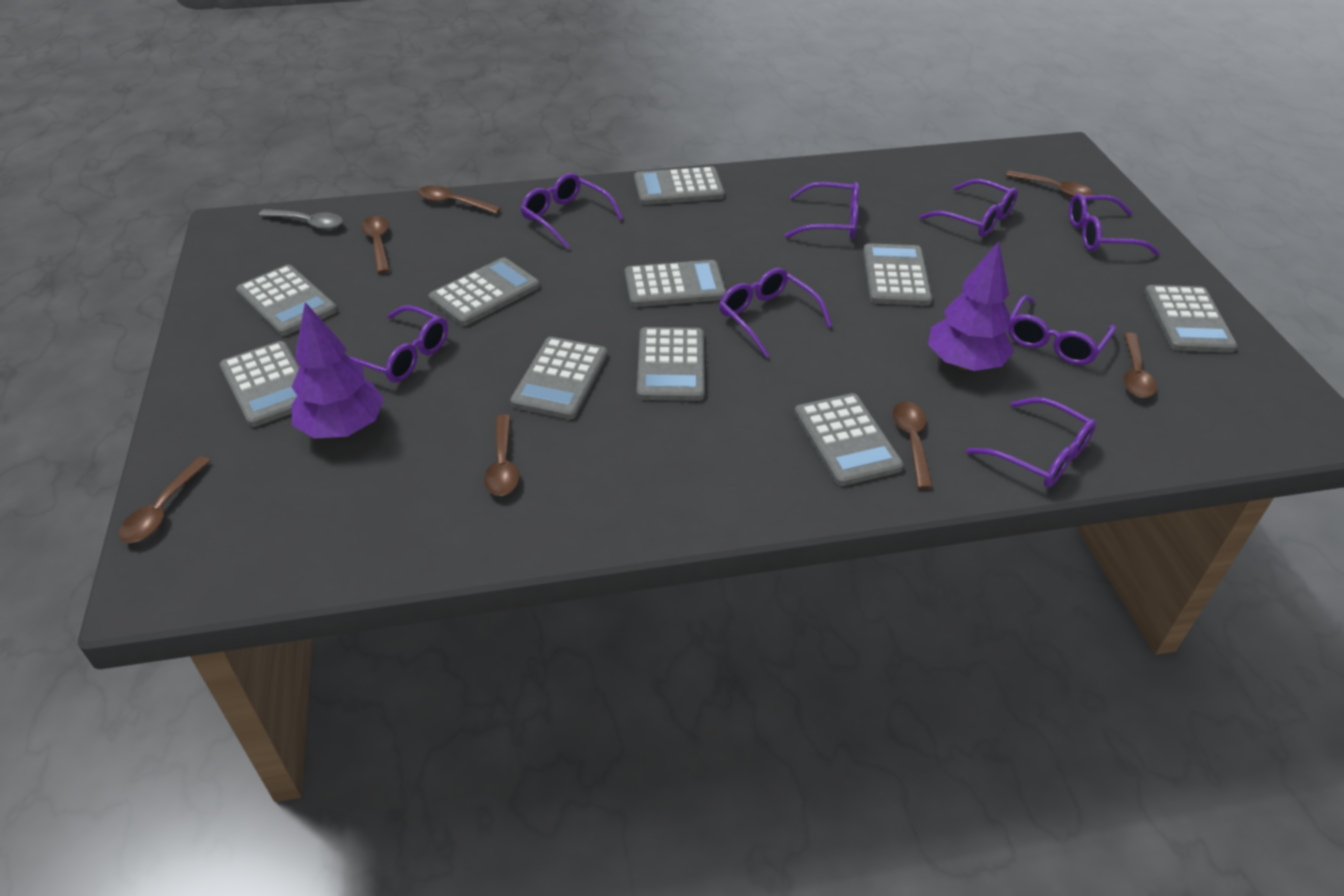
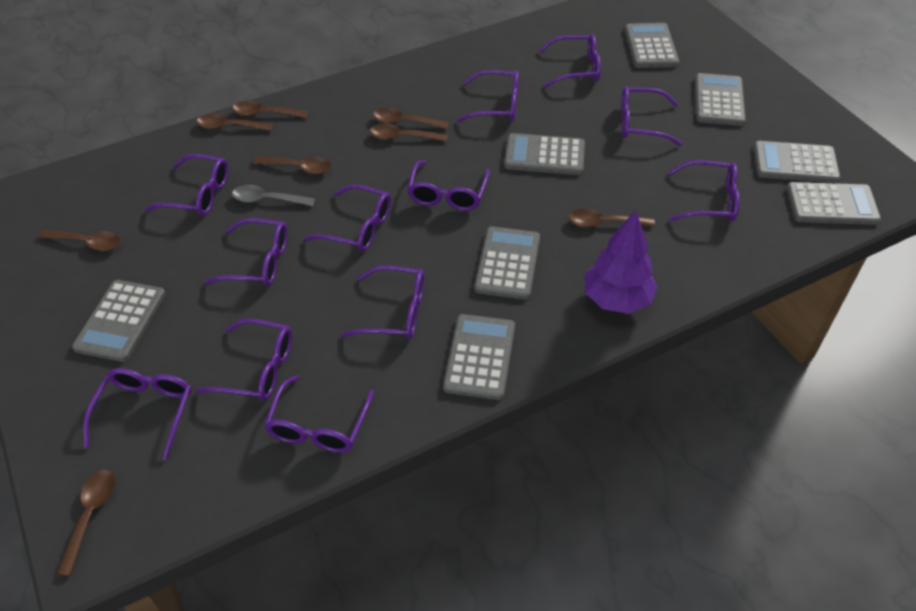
brown spoon: [119,456,211,543] [361,216,390,273] [418,186,501,214] [484,414,519,496] [892,401,933,489] [1006,170,1093,197] [1123,332,1157,398] = 7 -> [39,230,121,251] [57,470,115,576] [197,114,274,131] [232,101,309,118] [253,157,331,174] [370,124,448,142] [373,108,449,129] [569,209,655,227] = 8
grey calculator: [220,341,300,427] [236,265,337,336] [429,257,540,326] [510,337,607,419] [625,260,726,307] [634,166,725,205] [637,327,705,401] [794,393,904,486] [863,243,932,306] [1144,285,1237,353] = 10 -> [72,280,166,362] [443,314,515,400] [474,226,540,300] [504,133,585,175] [625,23,679,68] [695,73,746,126] [754,141,841,183] [787,182,881,225] = 8
purple glasses: [348,305,448,383] [521,173,623,249] [719,268,832,358] [785,182,859,239] [920,179,1018,237] [966,397,1097,488] [1008,295,1116,365] [1069,193,1160,256] = 8 -> [83,368,192,460] [145,154,229,215] [196,318,292,401] [204,218,287,286] [264,375,374,453] [304,184,391,251] [342,265,424,339] [407,161,490,211] [456,70,519,123] [538,34,601,88] [621,86,682,146] [668,160,740,222] = 12
purple tree: [292,302,384,439] [928,241,1014,371] = 2 -> [584,210,658,314] = 1

